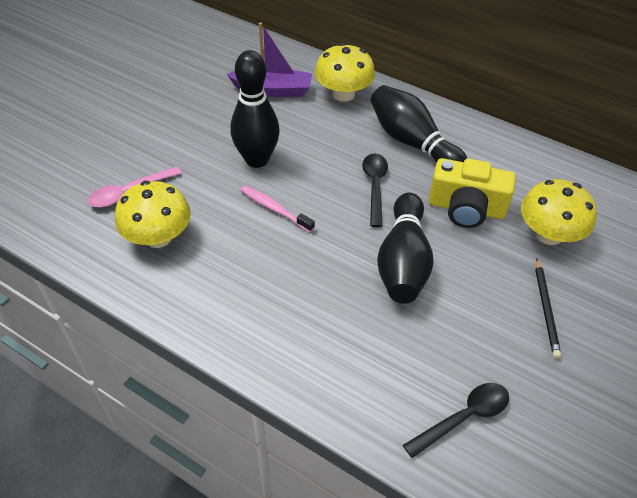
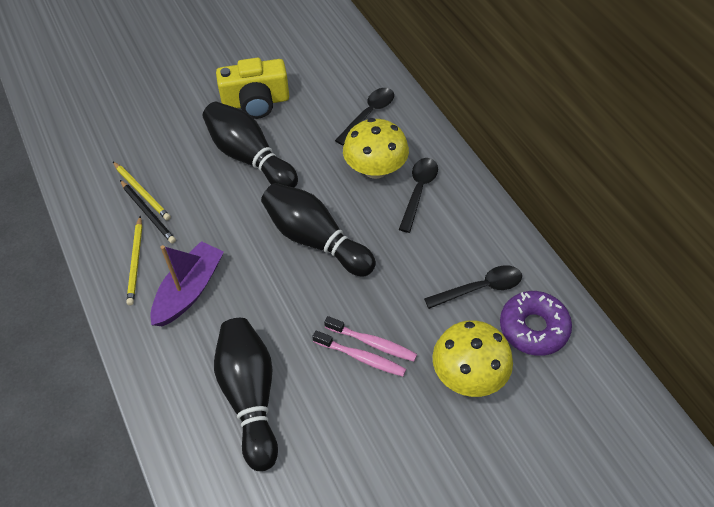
black spoon: [362,154,388,227] [403,383,509,458] = 2 -> [335,88,394,145] [399,158,438,233] [424,265,522,309] = 3
pink spoon: [87,166,182,207] = 1 -> none = 0
pink toothbrush: [240,186,315,232] = 1 -> [312,330,406,377] [324,316,417,361] = 2
purple donut: none = 0 -> [500,291,572,356] = 1
yellow mushroom: [115,181,191,248] [315,43,375,102] [521,179,597,245] = 3 -> [343,118,409,179] [433,320,513,397] = 2
yellow pencil: none = 0 -> [113,162,171,220] [126,216,142,305] = 2

